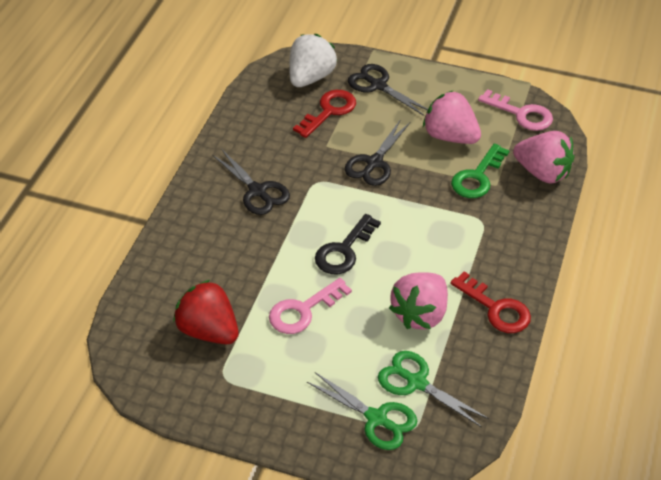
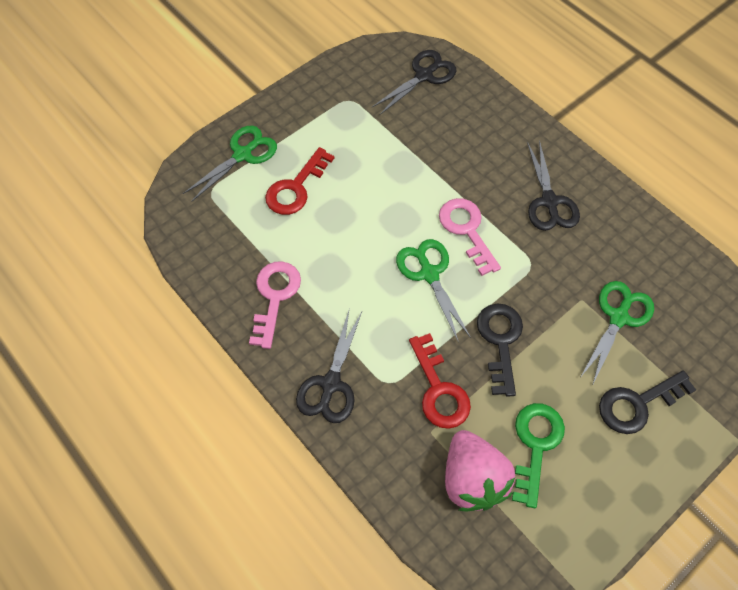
black key: [315,214,381,274] = 1 -> [477,304,523,397] [599,370,696,434] = 2
green scissors: [307,372,417,450] [378,351,489,427] = 2 -> [183,126,277,202] [396,239,471,342] [580,281,654,386] = 3
pink strawberry: [389,272,448,330] [423,91,481,144] [513,131,574,184] = 3 -> [445,430,515,511] = 1
red strawberry: [173,280,239,344] = 1 -> none = 0
white strawberry: [289,34,337,87] = 1 -> none = 0

